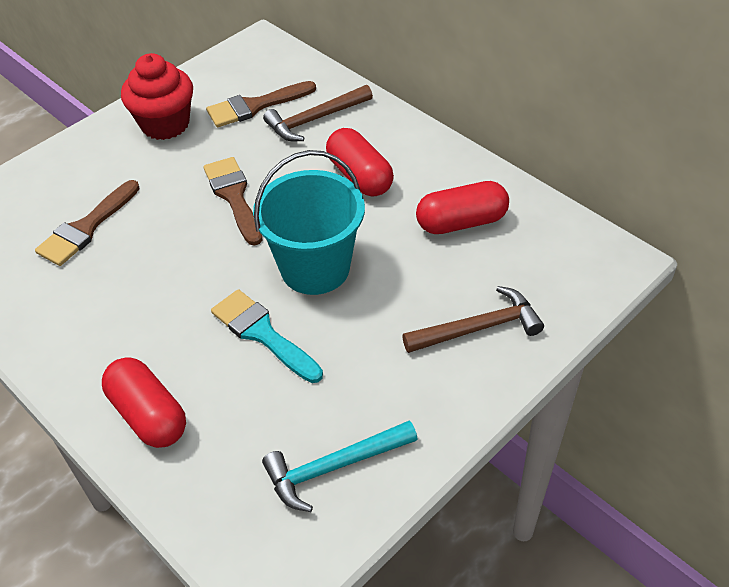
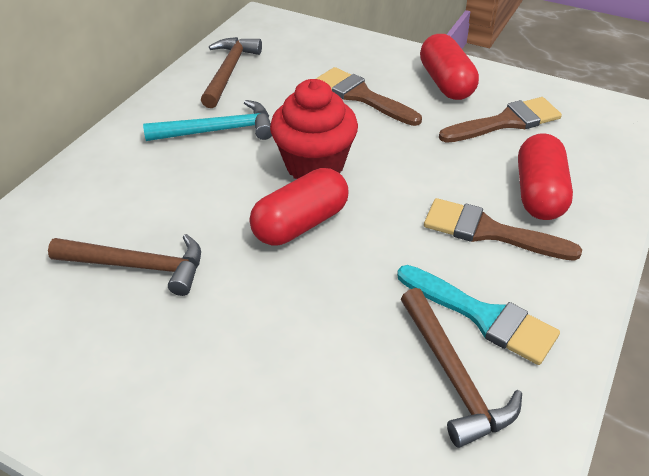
brown hammer: [263,85,373,141] [402,286,544,353] = 2 -> [48,234,201,296] [201,37,262,108] [401,288,522,448] = 3
turquoise bucket: [253,150,365,295] = 1 -> none = 0

